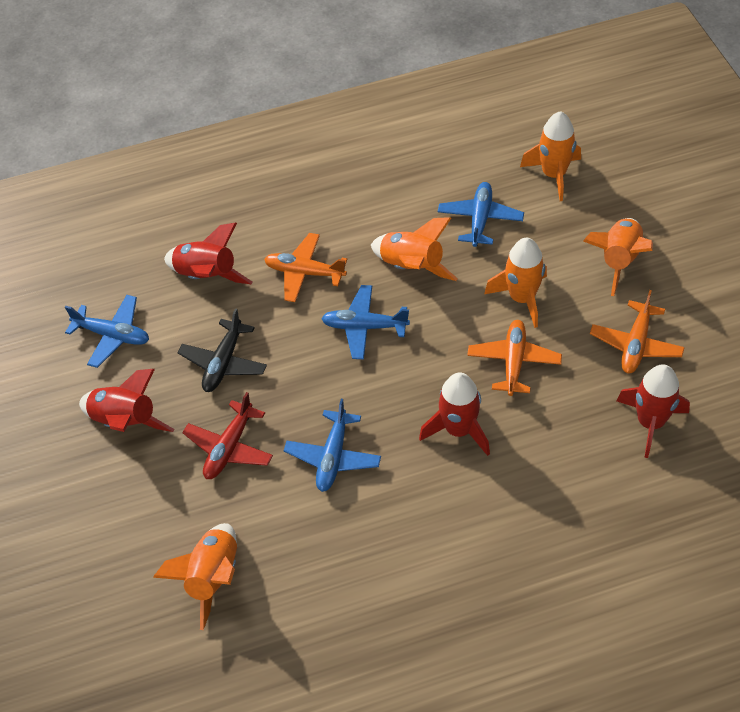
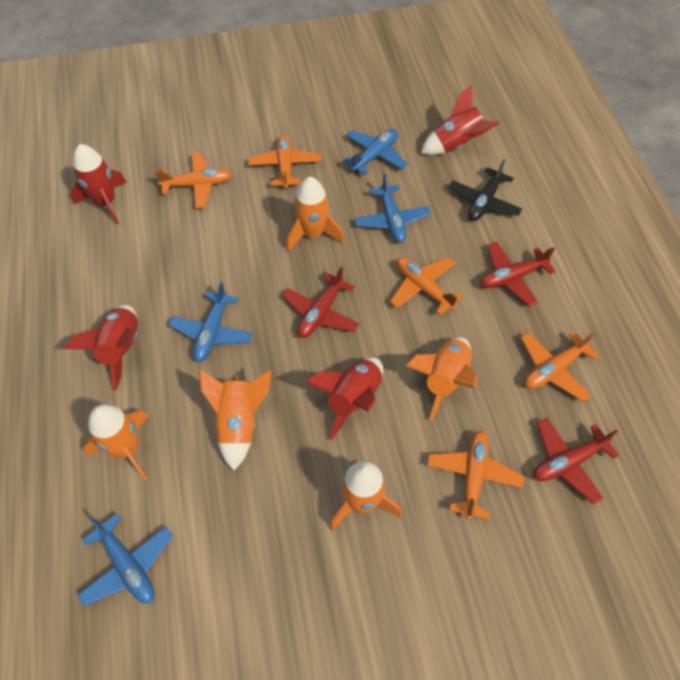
orange plane: [264,233,347,302] [467,320,562,396] [590,290,685,374] = 3 -> [155,152,232,208] [248,134,322,188] [390,257,464,315] [427,431,524,520] [521,331,599,402] = 5
red plane: [182,392,273,479] = 1 -> [282,267,359,338] [480,242,555,307] [533,418,619,504] = 3

